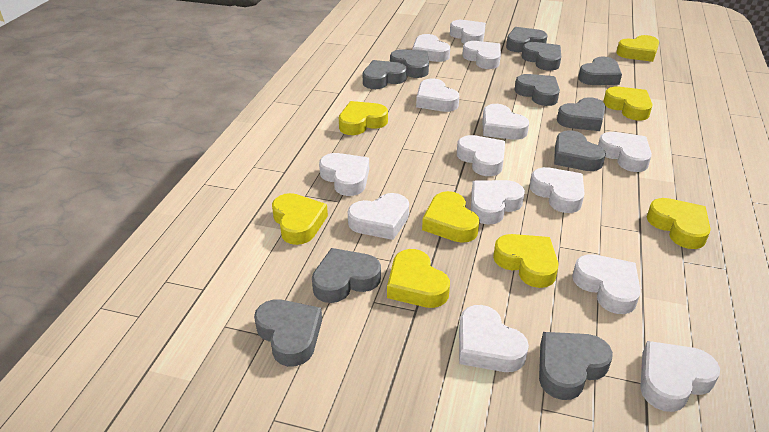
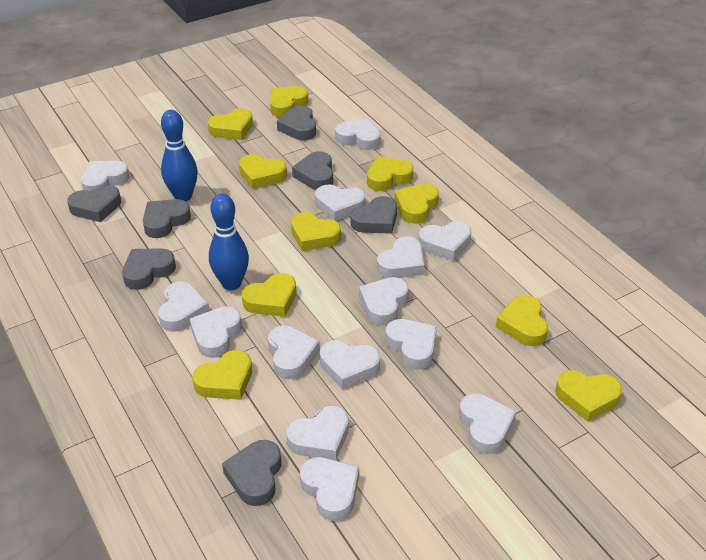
blue bowling pin: none = 0 -> [161,110,198,201] [209,193,249,290] = 2
grey heart: [254,299,322,366] [312,248,381,303] [363,60,407,89] [390,49,429,78] [506,27,547,52] [514,74,560,106] [522,42,561,71] [539,332,613,400] [554,130,606,171] [557,97,606,131] [578,56,622,85] = 11 -> [67,185,121,222] [122,248,176,290] [143,199,191,238] [222,440,281,506] [277,106,316,140] [292,151,333,190] [351,196,397,234] = 7
yellow heart: [272,193,328,245] [339,101,388,135] [387,249,450,308] [422,191,480,243] [493,234,559,288] [603,87,653,121] [616,35,659,62] [647,198,711,249] = 8 -> [192,350,252,400] [208,108,253,140] [239,154,287,189] [242,273,296,317] [270,86,308,117] [291,212,341,251] [367,156,414,191] [394,184,439,224] [496,295,548,346] [555,370,622,422] = 10

